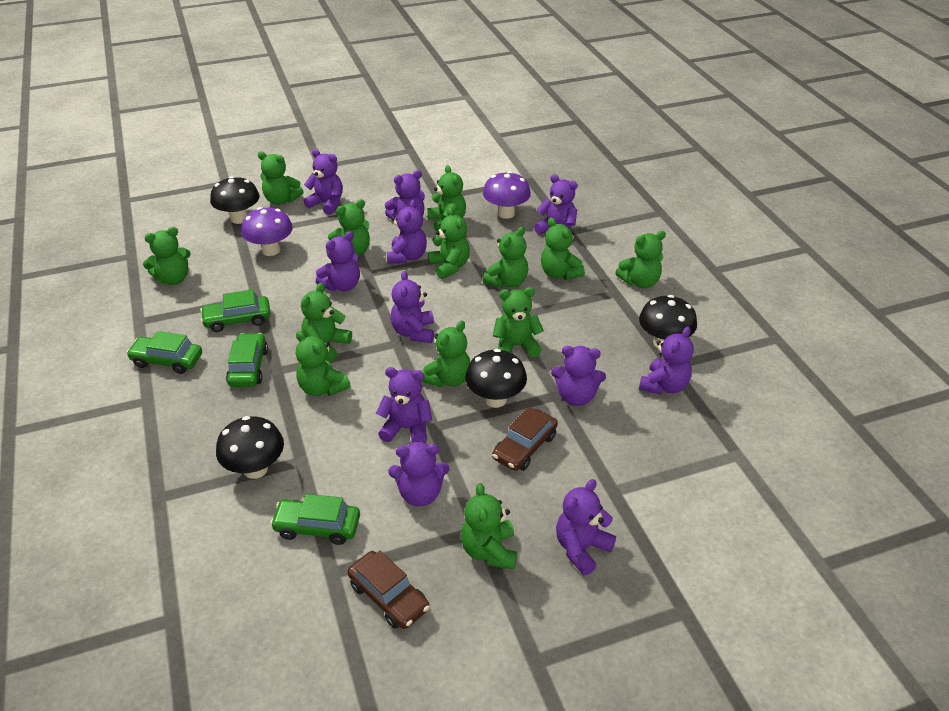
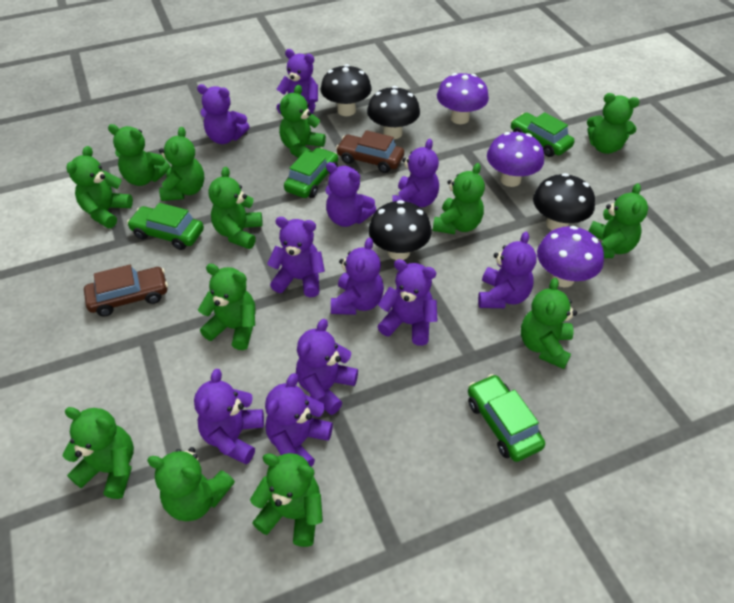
purple mushroom: [241,207,293,256] [483,171,531,219] = 2 -> [437,73,489,124] [487,132,544,187] [537,226,604,287] = 3

